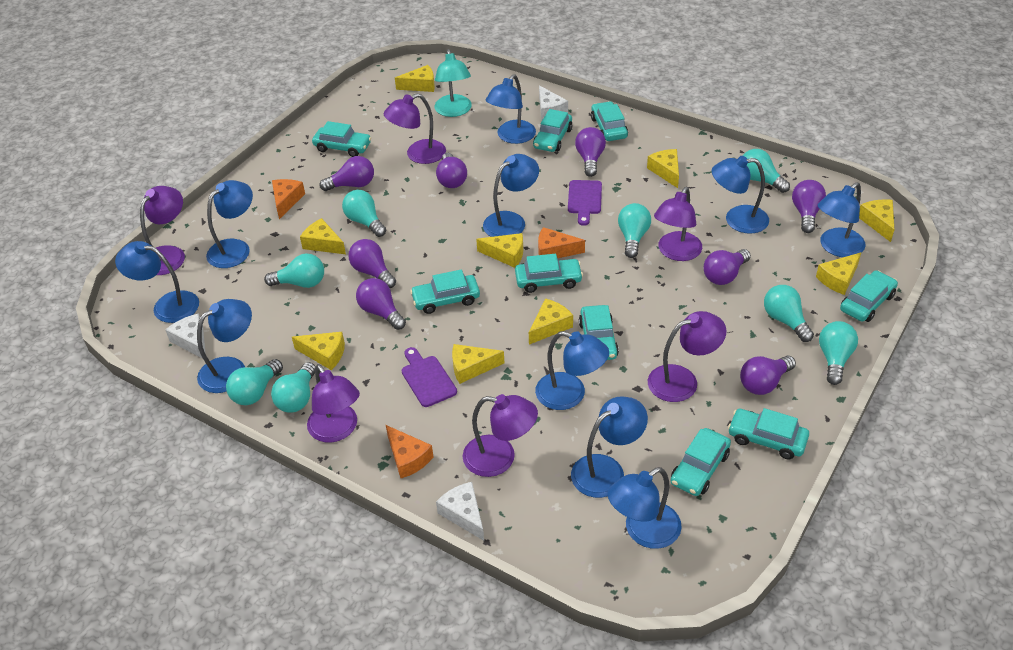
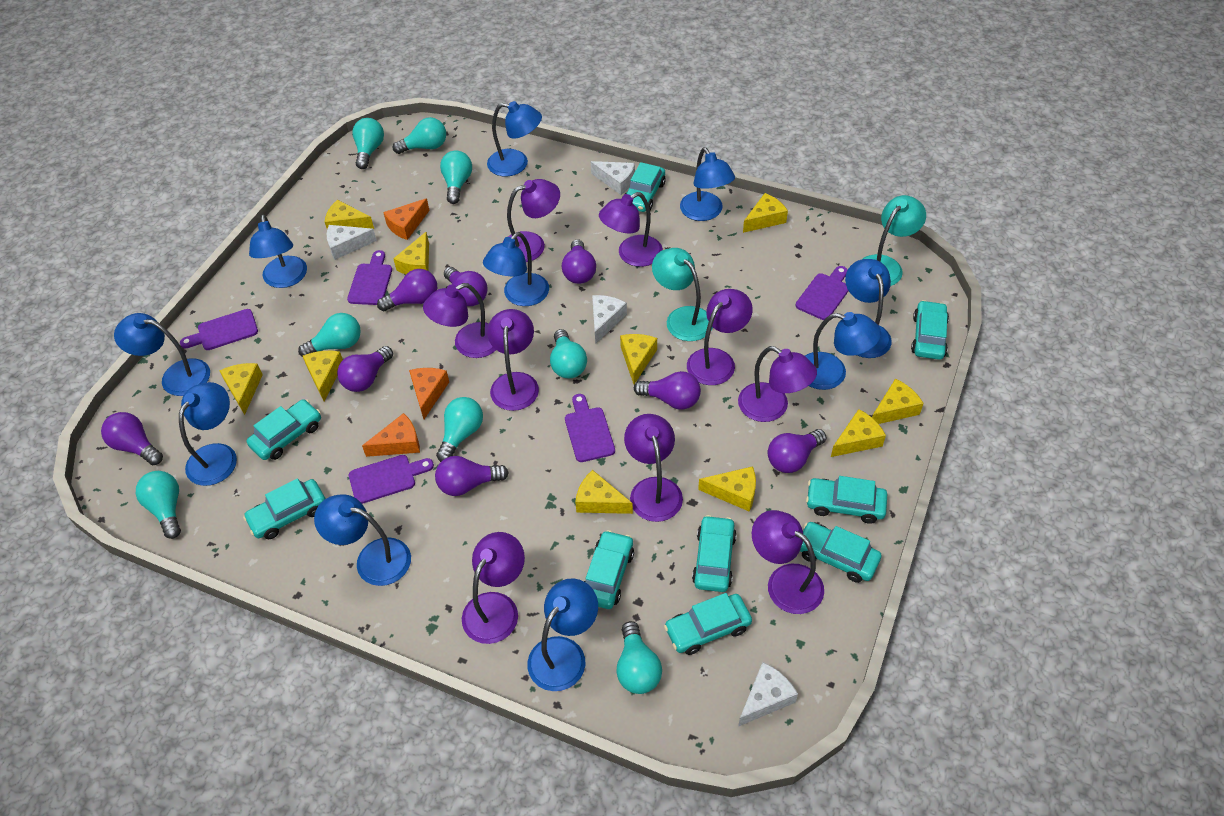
purple cutting board: [402,347,457,407] [568,180,602,226] = 2 -> [180,309,258,350] [347,250,392,305] [349,455,434,504] [565,394,615,462] [795,266,848,320] = 5
purple lamp: [140,186,185,275] [307,364,360,443] [384,93,446,164] [463,394,538,477] [648,311,727,402] [654,187,702,261] = 6 -> [423,283,496,358] [462,532,525,644] [487,309,539,411] [507,179,560,262] [599,192,663,267] [624,414,683,522] [687,289,753,385] [738,346,817,422] [752,510,824,614] = 9
turquoise lamp: [435,49,472,117] = 1 -> [652,248,713,341] [861,195,926,286] = 2
white cheese: [165,313,206,358] [436,482,484,541] [539,85,568,121] = 3 -> [327,225,377,260] [591,161,635,195] [592,295,627,344] [738,662,798,727] = 4
yellow cheese: [292,332,345,370] [300,218,346,254] [395,65,435,92] [452,344,504,384] [476,233,523,268] [529,298,573,344] [647,149,679,188] [816,253,861,295] [859,199,894,242] = 9 -> [219,363,263,415] [303,351,343,401] [325,200,374,229] [393,232,429,274] [575,470,633,514] [620,334,657,384] [698,466,756,512] [743,193,788,233] [831,409,886,457] [872,379,924,424] = 10

